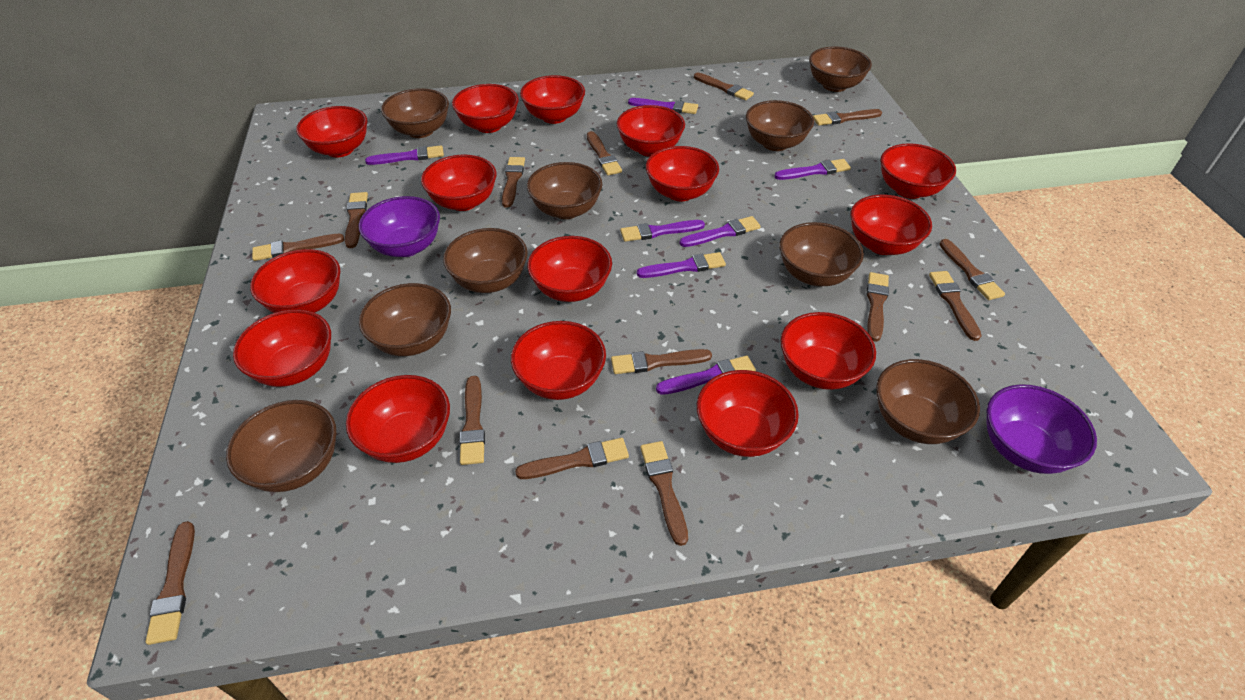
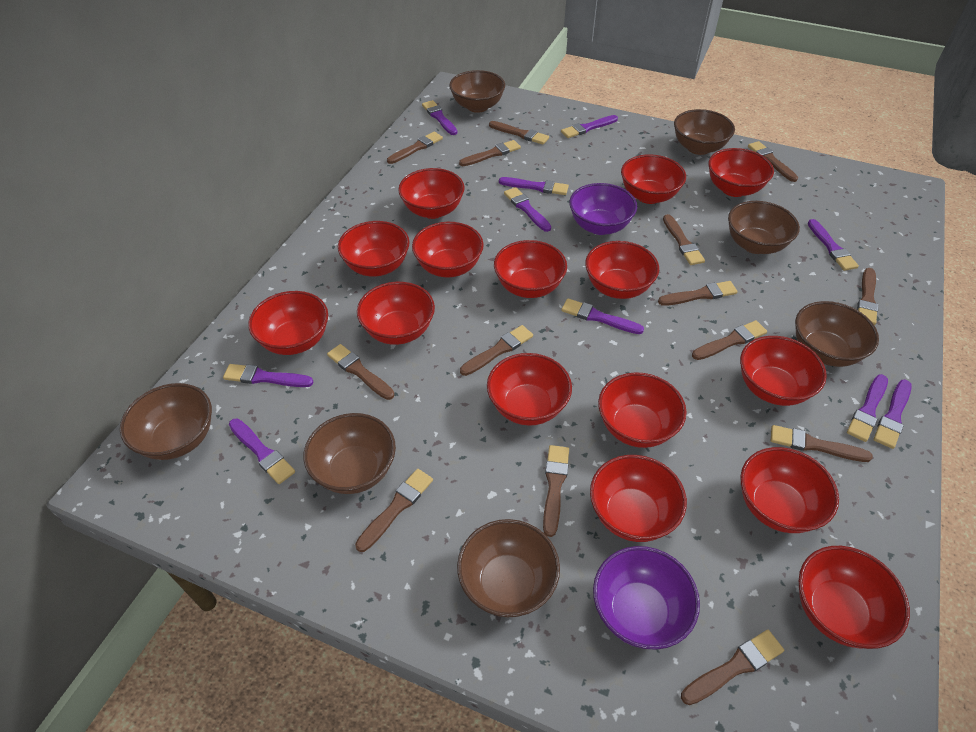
brown bowl: [226,400,337,492] [359,283,451,356] [381,88,449,138] [443,228,528,293] [527,162,603,219] [746,100,814,151] [779,222,864,287] [809,46,872,92] [876,359,980,444] = 9 -> [120,383,212,460] [303,413,396,494] [449,70,505,113] [457,519,560,617] [674,109,735,155] [728,201,800,254] [795,301,879,367] = 7
purple brush: [365,145,444,165] [620,220,705,242] [628,98,698,114] [637,252,726,278] [656,356,756,395] [679,216,761,247] [774,159,851,180] = 7 -> [223,364,313,387] [229,419,295,484] [422,100,457,135] [499,177,569,195] [504,187,551,232] [561,115,618,138] [561,298,644,334] [808,219,859,271] [847,374,888,442] [874,380,912,449] = 10

